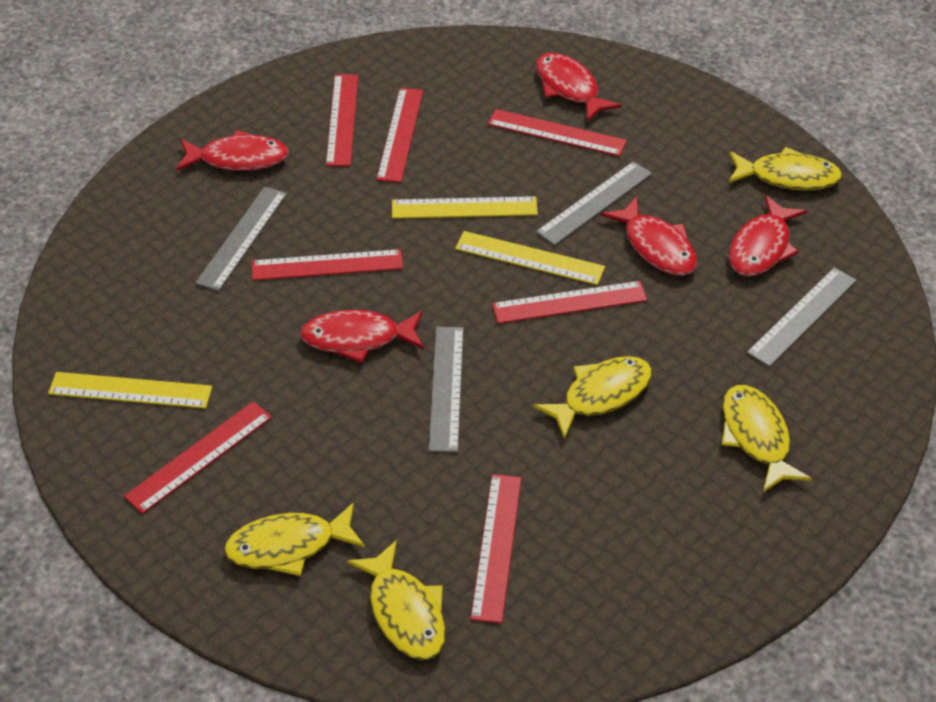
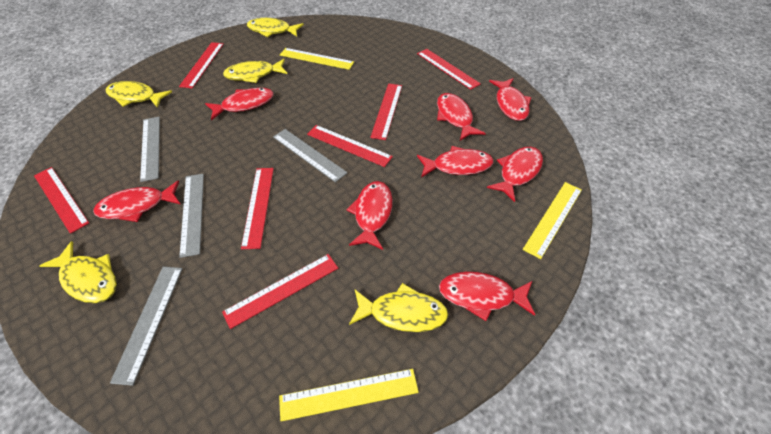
red fish: [176,130,289,171] [300,310,424,363] [536,53,622,122] [601,196,698,276] [729,195,807,276] = 5 -> [93,180,180,222] [205,88,274,120] [346,181,393,250] [417,146,494,178] [437,93,486,141] [439,272,535,321] [487,147,543,202] [489,78,531,121] = 8

